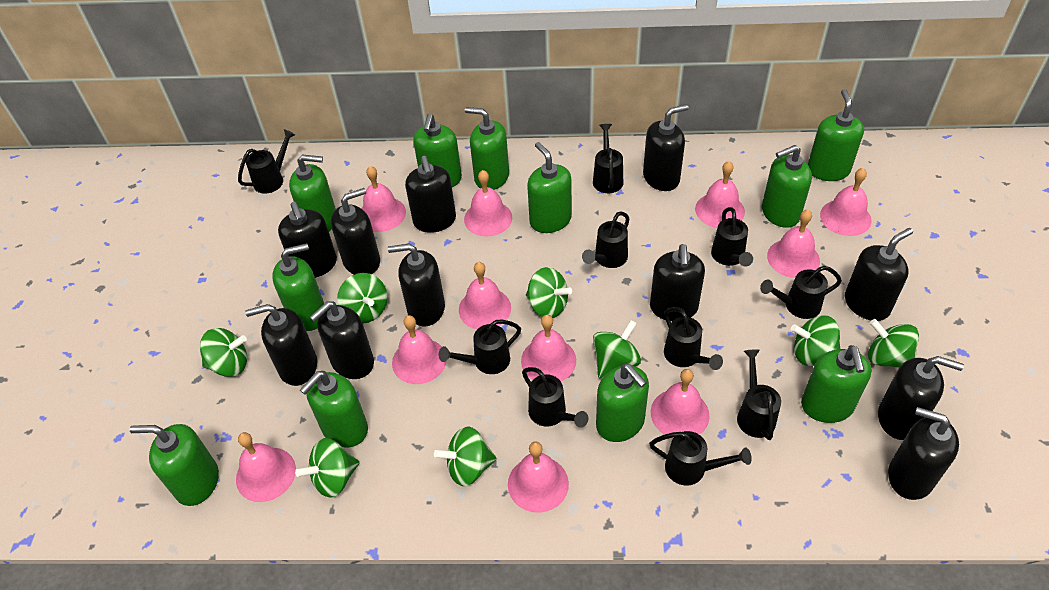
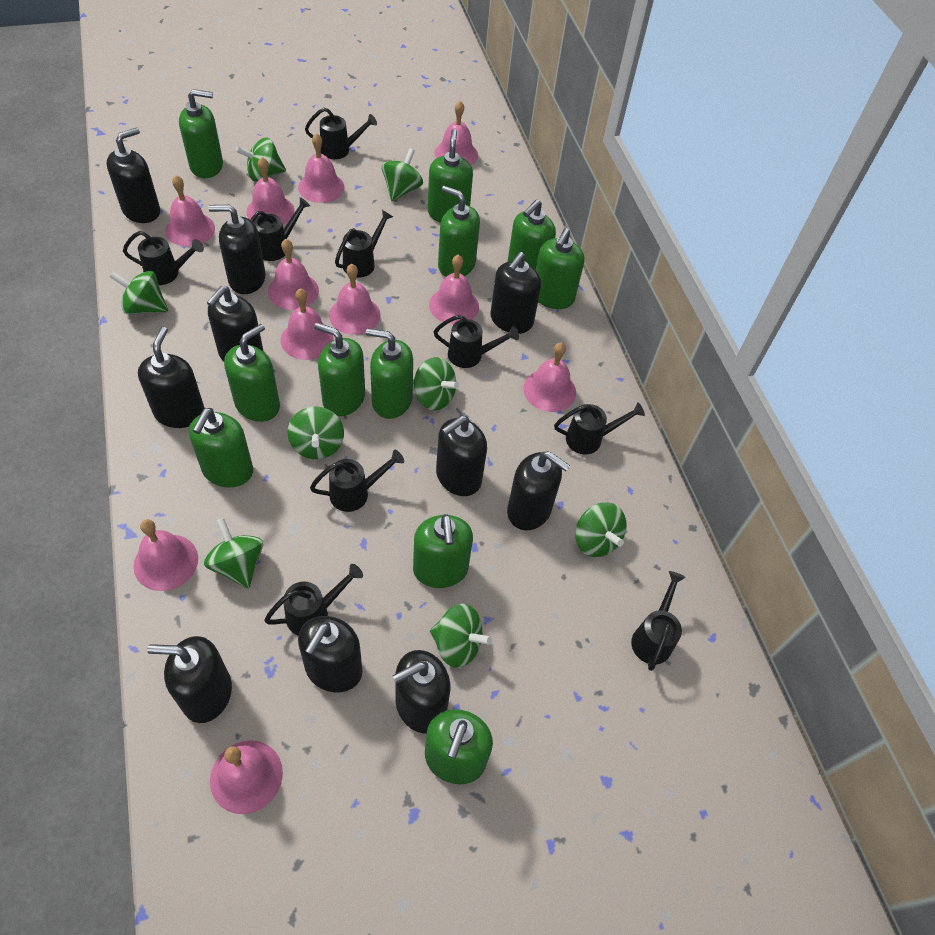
black soap dispenser: [245,304,317,386] [278,202,337,278] [310,301,374,379] [331,188,380,275] [388,244,445,327] [405,156,456,233] [643,104,688,191] [650,244,705,321] [845,228,913,321] [878,356,964,440] [888,407,959,500] = 11 -> [107,127,160,223] [138,327,205,428] [147,636,232,723] [207,286,264,361] [208,205,266,294] [298,616,362,692] [393,650,450,733] [436,415,487,496] [490,252,541,334] [507,451,570,530] = 10
black watering can: [238,129,295,194] [439,320,521,374] [522,367,589,428] [582,211,630,268] [593,124,623,193] [649,431,752,486] [664,307,723,370] [711,207,753,267] [737,349,781,440] [760,266,842,319] = 10 -> [123,231,204,285] [250,197,310,261] [264,564,363,636] [305,108,377,159] [310,450,404,512] [335,210,393,278] [434,315,519,368] [554,402,645,454] [631,571,686,671] = 9

